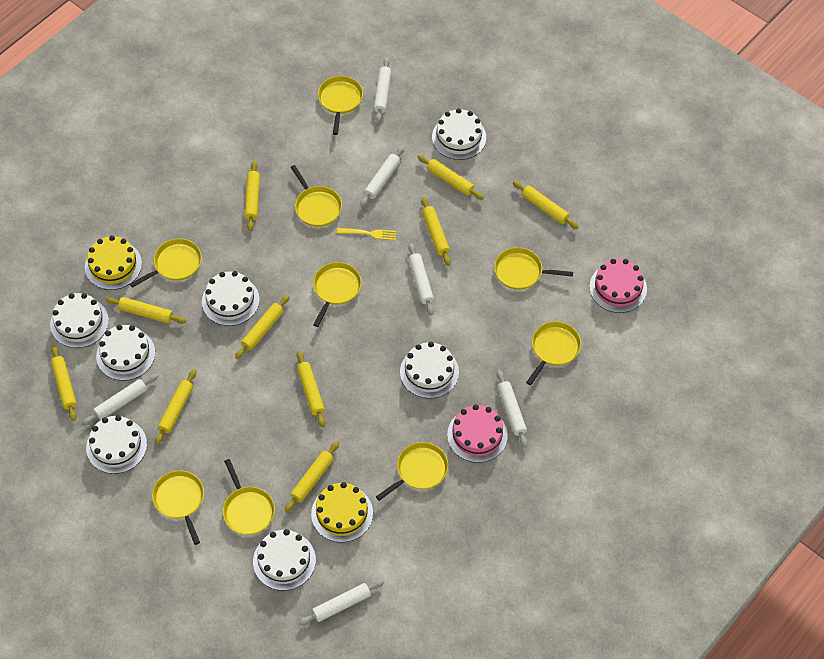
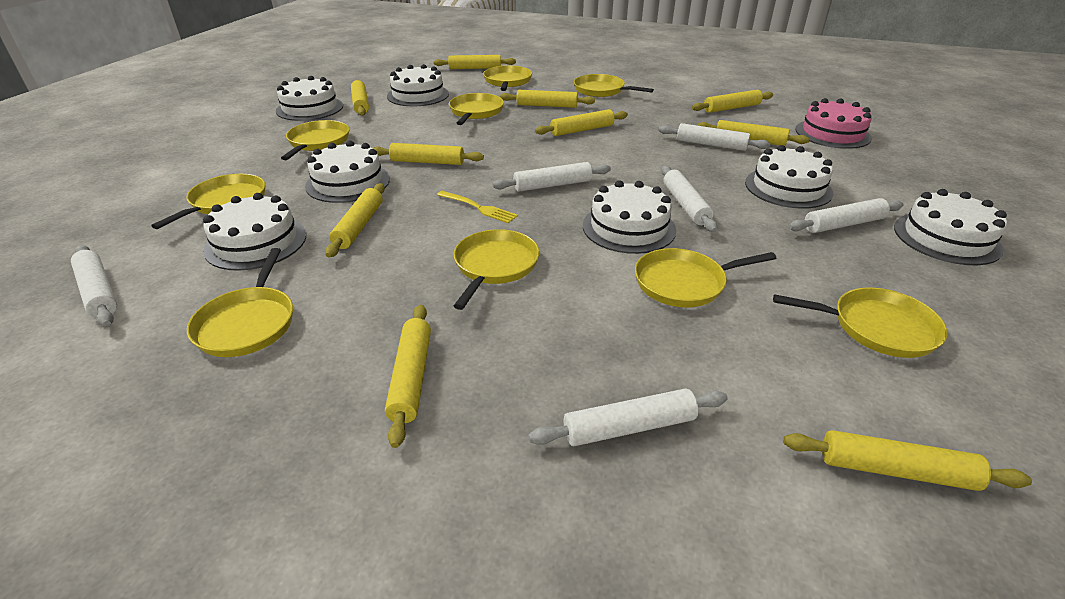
pink cake: [447,404,508,463] [589,259,647,313] = 2 -> [796,98,872,149] = 1
yellow cake: [85,235,142,290] [311,482,373,542] = 2 -> none = 0

